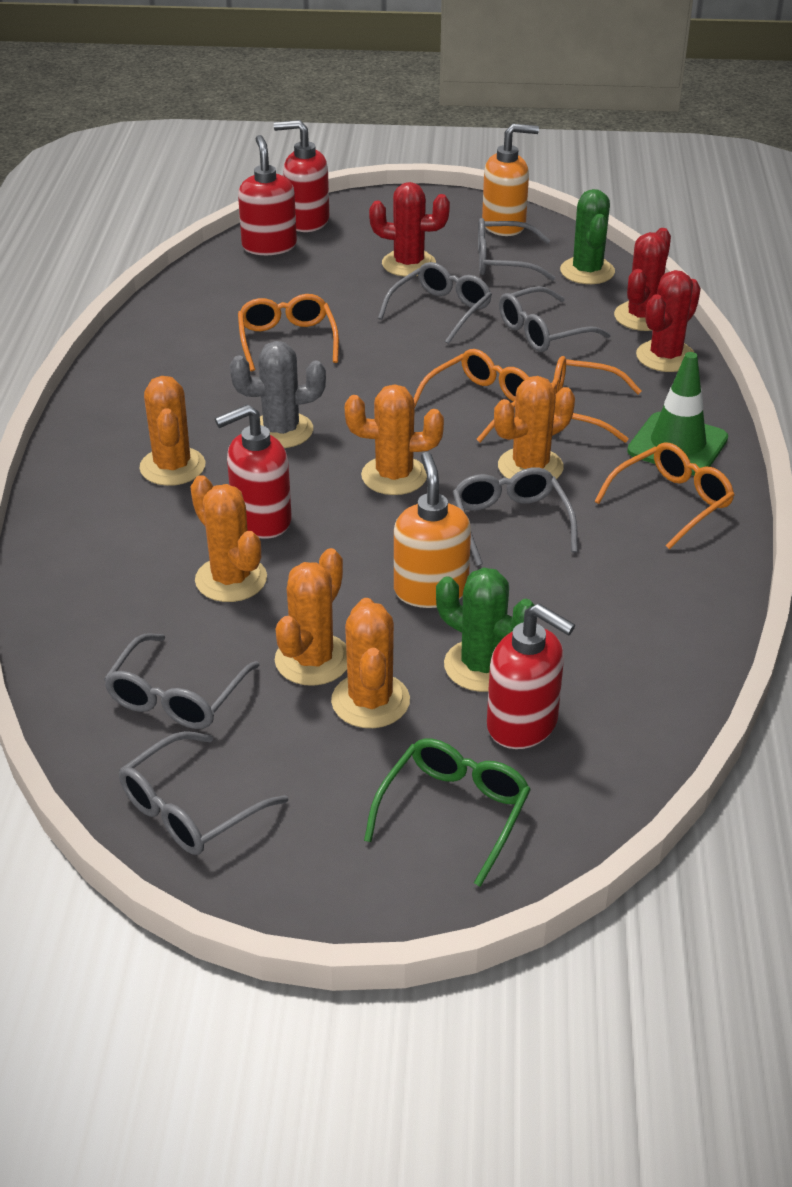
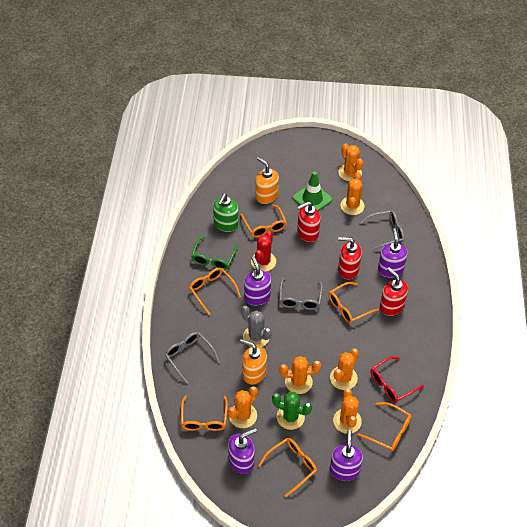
green cactus: [436,567,534,692] [560,189,615,284] = 2 -> [272,392,312,430] = 1
green soap dispenser: none = 0 -> [213,193,238,232] = 1
grey glasses: [104,633,260,729] [119,731,288,855] [378,262,492,344] [453,467,578,566] [478,218,555,281] [499,286,611,352] = 6 -> [165,332,220,384] [279,278,323,310] [360,211,404,251] = 3
orange glasses: [238,294,339,372] [413,349,529,442] [551,356,642,443] [594,442,734,549] = 4 -> [181,395,228,431] [189,268,241,315] [241,205,287,237] [258,438,317,497] [329,282,379,323] [357,402,412,451] = 6
purple soap dispenser: none = 0 -> [228,428,257,474] [244,256,271,305] [330,430,363,481] [378,228,407,278] = 4
red cactus: [369,182,450,277] [614,228,671,331] [636,270,701,372] = 3 -> [251,231,276,272] = 1
red glasses: none = 0 -> [370,356,424,403] = 1
red soap dispenser: [215,404,292,539] [238,135,297,255] [274,120,329,232] [487,604,575,749] = 4 -> [297,201,320,242] [338,237,362,279] [380,267,408,316] = 3

